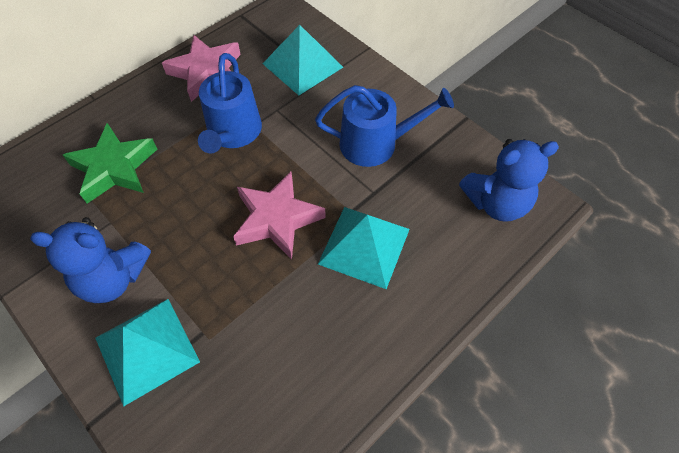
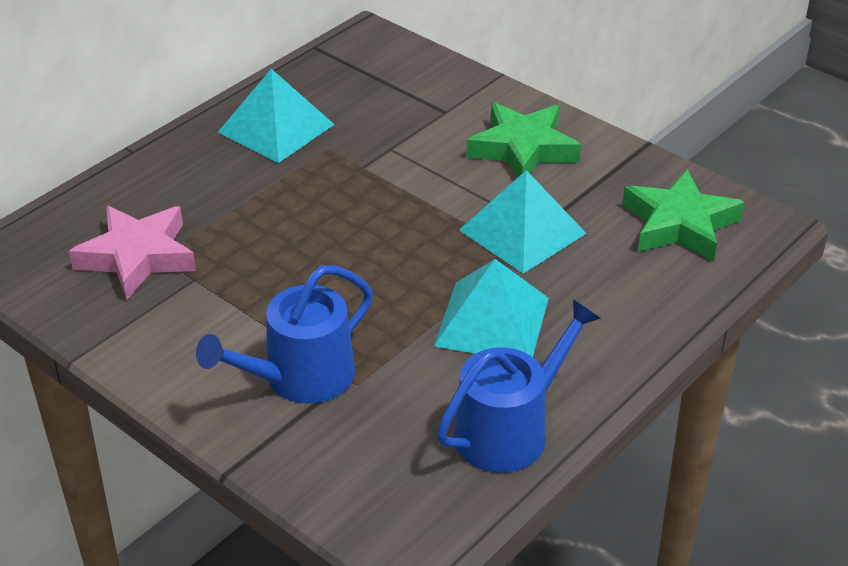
blue teddy bear: [30,217,151,303] [459,139,559,222] = 2 -> none = 0
green star: [63,123,158,204] = 1 -> [467,102,581,178] [622,169,744,262] = 2
pink star: [162,35,241,102] [233,171,326,260] = 2 -> [69,206,196,300] = 1

